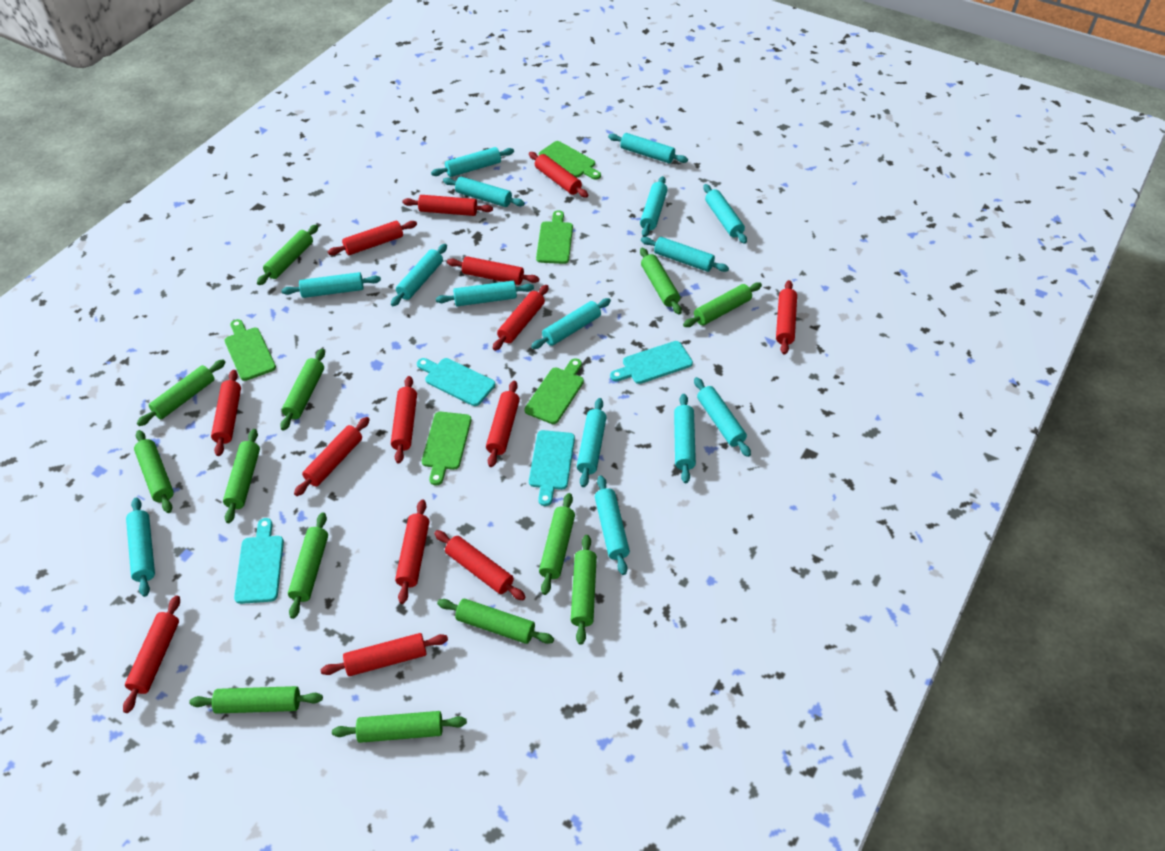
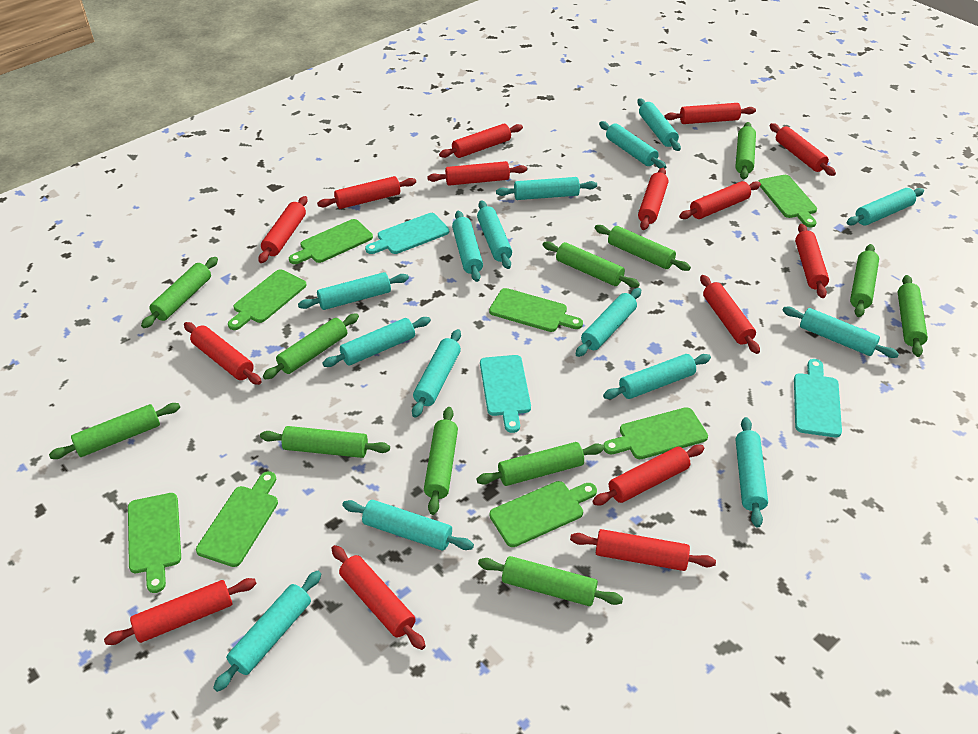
green cutting board: [224,319,276,381] [422,412,471,485] [524,358,584,424] [536,210,573,264] [539,141,601,180] = 5 -> [128,493,181,593] [196,471,278,567] [228,269,307,330] [289,219,373,264] [489,288,583,332] [489,481,597,547] [604,407,708,459] [758,175,817,228] = 8
green rolling pin: [134,430,174,513] [137,360,225,426] [189,686,323,714] [223,429,260,523] [257,225,318,285] [280,349,325,431] [288,512,328,619] [332,711,467,743] [437,598,554,644] [539,493,575,595] [571,535,597,645] [640,248,682,314] [683,283,762,327] = 13 -> [49,403,180,459] [141,257,218,328] [260,426,390,458] [263,313,359,380] [424,407,458,515] [476,442,604,486] [478,556,623,606] [543,241,640,288] [595,225,691,271] [735,122,756,179] [850,244,879,317] [898,275,928,357] = 12
red rolling pin: [123,595,180,713] [211,370,241,456] [294,417,370,496] [321,633,448,676] [328,221,417,255] [391,376,417,463] [395,499,429,604] [403,195,493,216] [434,530,526,600] [447,256,539,285] [486,381,520,467] [493,285,549,351] [529,152,588,198] [776,280,797,355] = 14 -> [104,578,257,645] [184,322,261,385] [258,196,308,263] [317,176,416,209] [331,545,426,650] [427,161,527,186] [439,124,523,158] [570,529,716,571] [593,445,704,505] [638,168,668,230] [664,103,756,124] [679,181,761,219] [700,275,760,354] [769,123,836,176] [795,224,829,298] = 15
turquoise cutting board: [234,518,284,604] [417,358,495,406] [529,430,575,506] [610,341,693,384] = 4 -> [365,213,449,254] [480,355,531,433] [794,359,842,437] = 3

